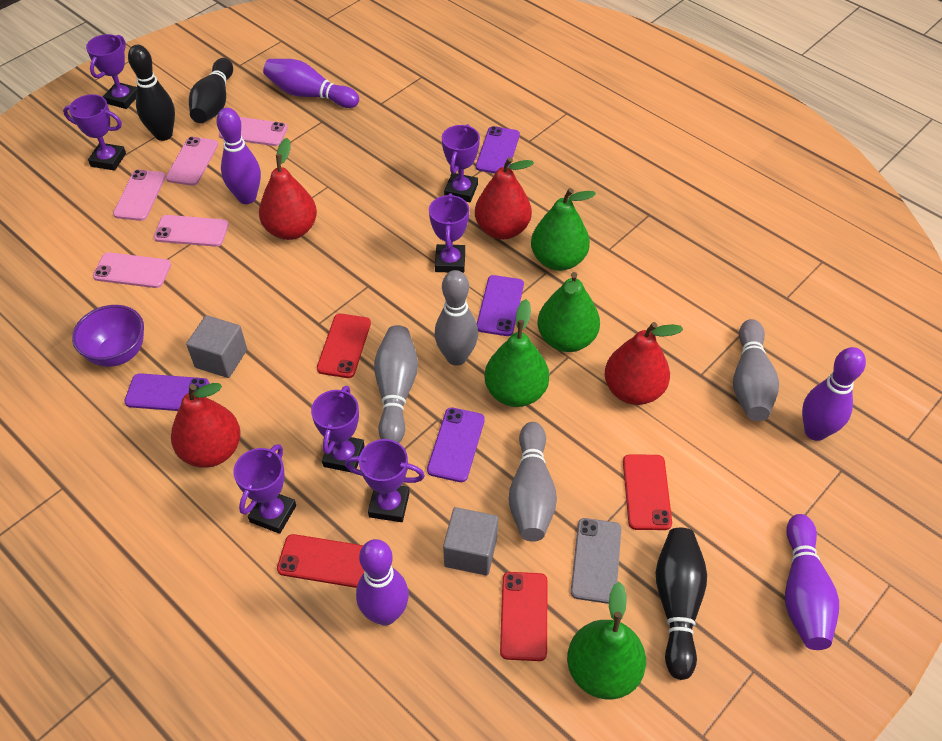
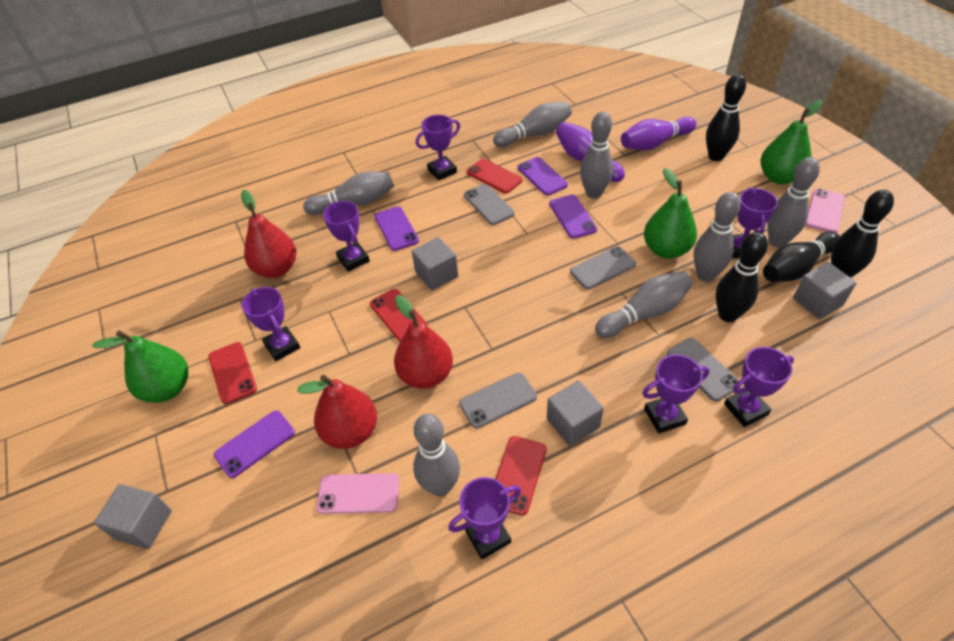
black bowling pin: [128,45,175,141] [189,58,233,123] [656,528,707,680] = 3 -> [706,74,746,161] [716,232,768,322] [763,232,840,282] [831,190,894,278] = 4
green pear: [485,299,549,407] [531,188,596,271] [538,272,600,352] [567,582,646,699] = 4 -> [92,330,188,403] [644,168,697,259] [761,100,822,184] = 3
grey bowling pin: [374,325,418,443] [434,270,478,366] [509,422,557,542] [733,319,779,421] = 4 -> [303,172,394,215] [413,414,460,496] [493,102,572,148] [580,111,613,199] [595,271,693,338] [694,192,741,282] [767,157,820,248] = 7
grey cube: [186,315,247,378] [443,507,498,575] = 2 -> [94,484,172,549] [412,237,458,291] [547,380,604,446] [793,262,857,319] = 4
grey phone: [571,518,621,604] = 1 -> [459,373,537,429] [464,184,515,225] [570,246,636,289] [667,338,740,402] = 4
pink phone: [93,252,171,288] [113,170,166,221] [154,215,229,247] [166,137,218,186] [219,117,288,146] = 5 -> [317,473,399,514] [805,188,845,233] = 2
purple bowl: [72,305,144,367] = 1 -> none = 0
purple bowling pin: [216,108,261,204] [263,59,359,108] [356,539,409,625] [785,514,839,650] [802,347,866,441] = 5 -> [556,122,625,182] [621,116,696,151] = 2
red pear: [171,383,241,468] [259,138,317,240] [475,157,534,240] [605,322,683,405] = 4 -> [241,190,296,278] [297,375,377,449] [394,295,453,389] = 3

